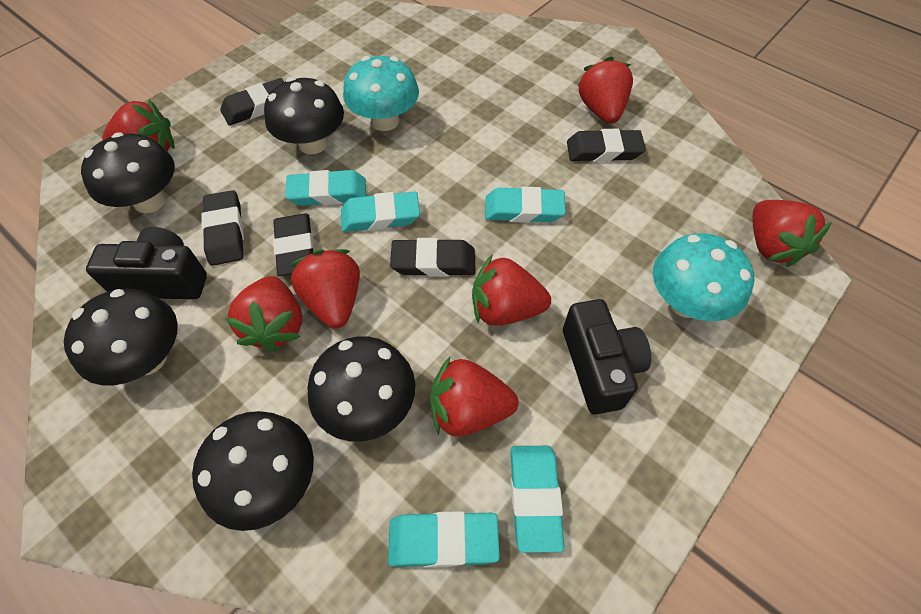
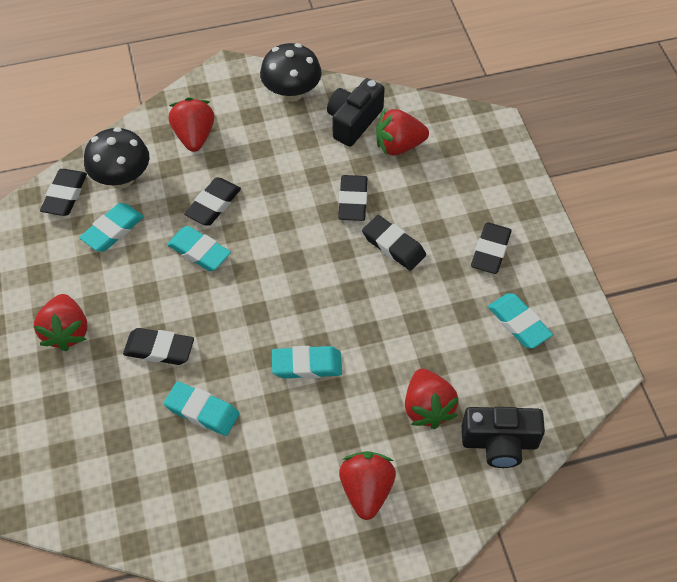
black eraser: [201,190,244,266] [220,78,284,126] [273,214,314,276] [390,238,475,277] [567,129,646,162] = 5 -> [40,169,87,216] [123,328,194,365] [184,177,241,226] [338,175,367,221] [362,215,426,271] [471,222,512,274] = 6
black mushroom: [64,289,178,385] [81,133,175,213] [192,411,314,531] [264,77,344,154] [307,336,415,442] = 5 -> [84,127,149,188] [260,43,322,102] = 2
red strawberry: [103,100,175,151] [226,276,302,352] [290,249,360,329] [430,357,519,437] [472,254,551,326] [578,56,633,124] [753,200,832,267] = 7 -> [33,294,88,351] [169,97,214,152] [339,451,396,520] [376,109,429,155] [405,369,459,429] = 5
turquoise mushroom: [343,56,419,131] [653,234,754,321] = 2 -> none = 0

